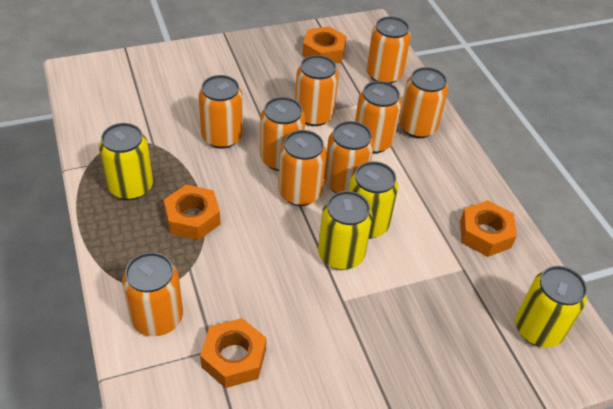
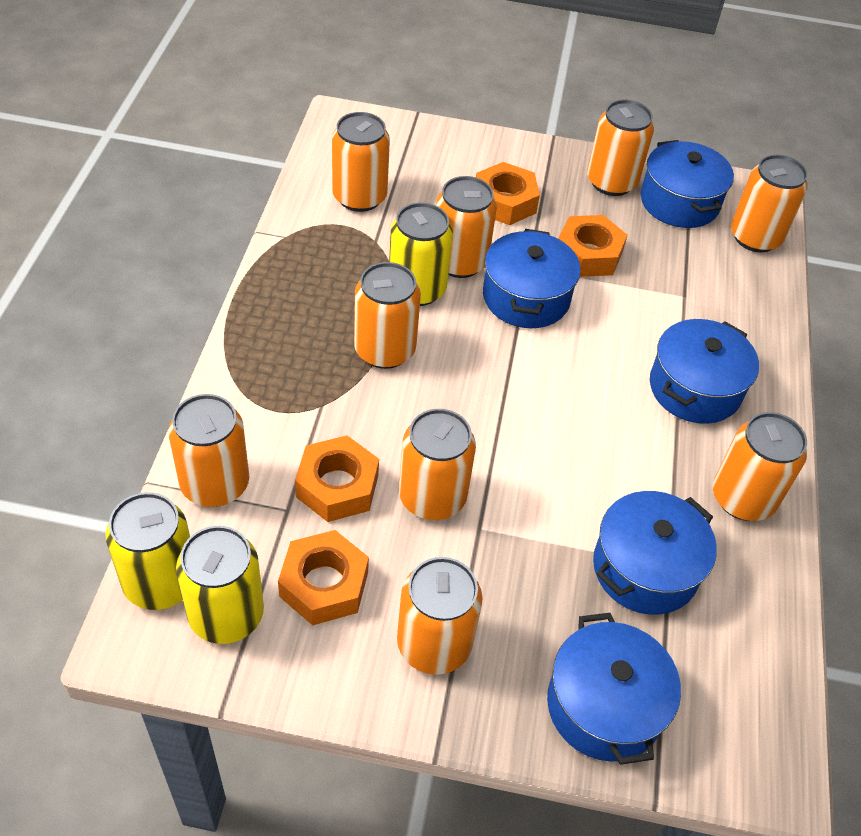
blue pot: none = 0 -> [483,229,581,328] [547,613,681,765] [593,491,717,615] [641,140,734,228] [650,319,759,424] = 5
yellow can: [99,123,153,200] [318,191,373,270] [349,161,398,239] [515,266,587,347] = 4 -> [106,492,190,610] [176,526,264,644] [389,202,453,306] = 3

